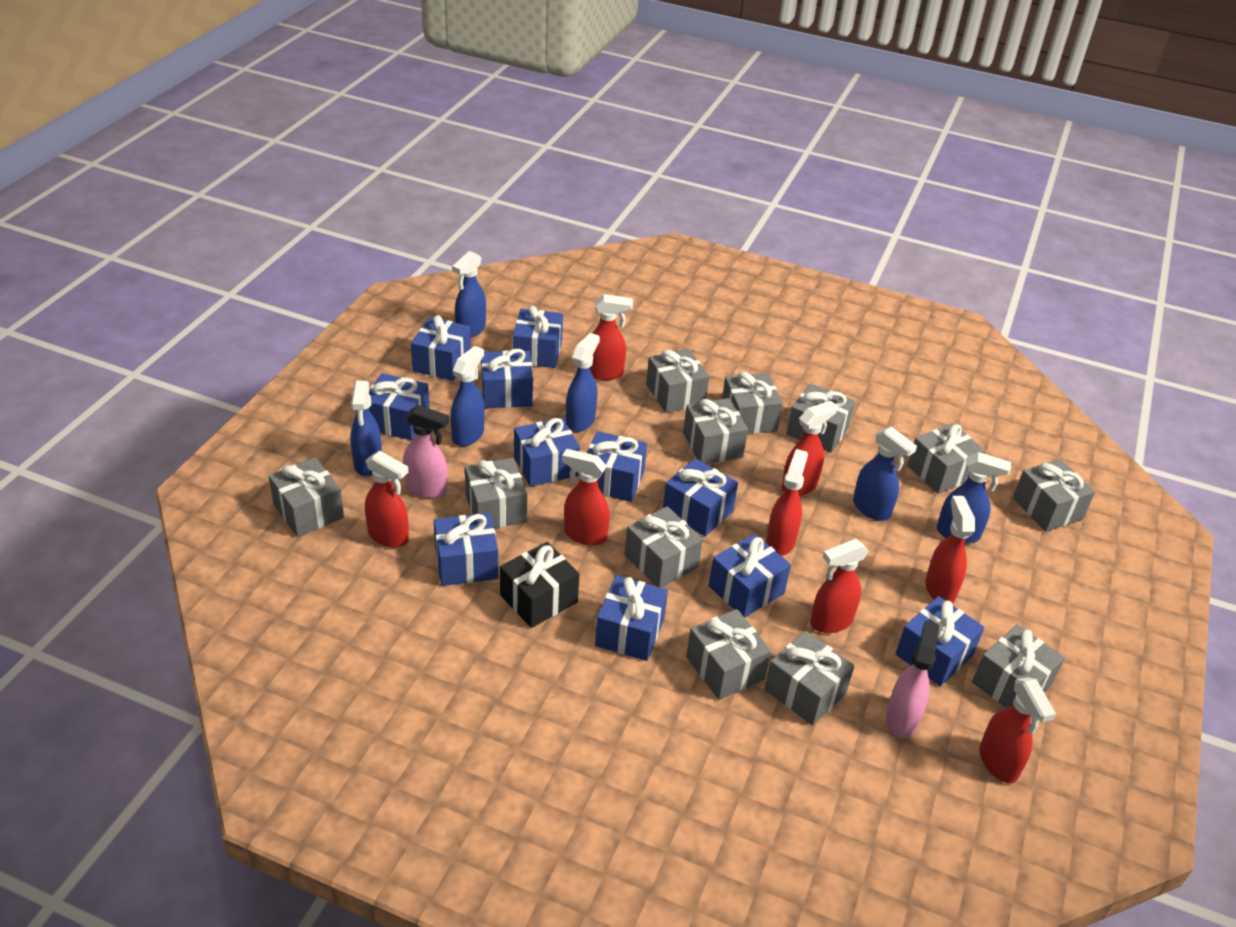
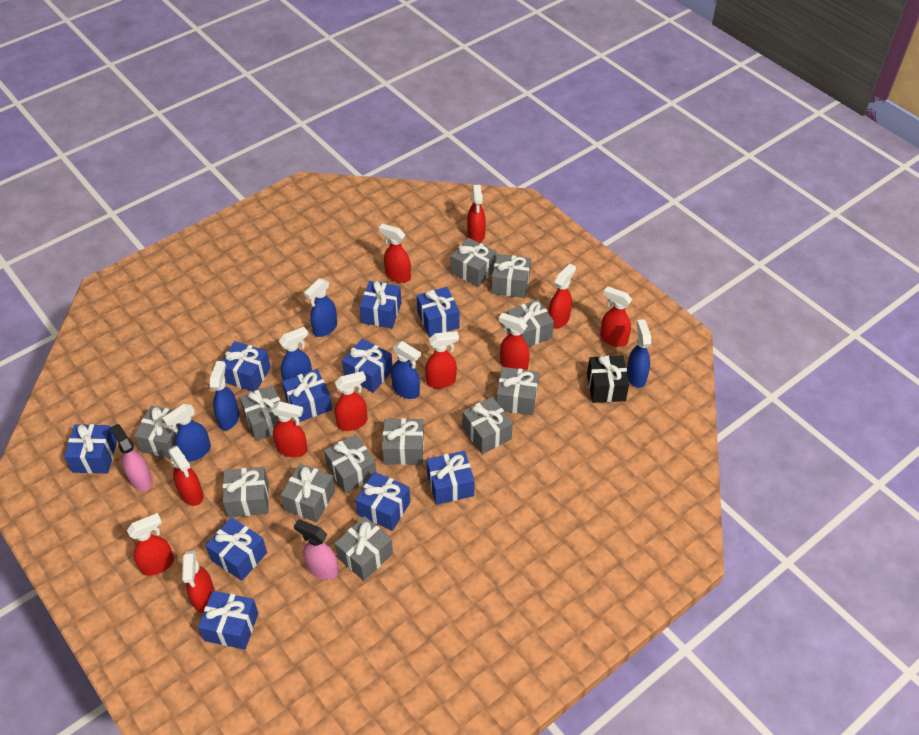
blue gift: [369,373,430,440] [411,315,471,381] [434,513,499,586] [481,349,533,408] [513,306,563,368] [514,418,580,487] [587,431,647,502] [595,575,668,661] [663,459,738,536] [709,534,791,618] [895,596,984,686] = 11 -> [64,424,117,474] [198,591,259,650] [205,517,267,581] [222,341,271,392] [282,369,332,422] [342,339,393,393] [356,472,410,531] [360,281,401,328] [417,287,459,337] [427,451,475,505] = 10
red spray bottle: [365,451,409,548] [562,449,610,546] [589,294,633,380] [766,449,808,556] [782,401,838,496] [810,539,869,633] [925,496,975,603] [979,677,1056,783] = 8 -> [127,513,174,576] [168,445,203,506] [182,551,215,613] [271,401,308,457] [335,371,367,431] [379,223,411,283] [425,331,459,388] [467,185,486,243] [499,313,530,370] [548,264,576,329] [600,286,632,347] = 11

